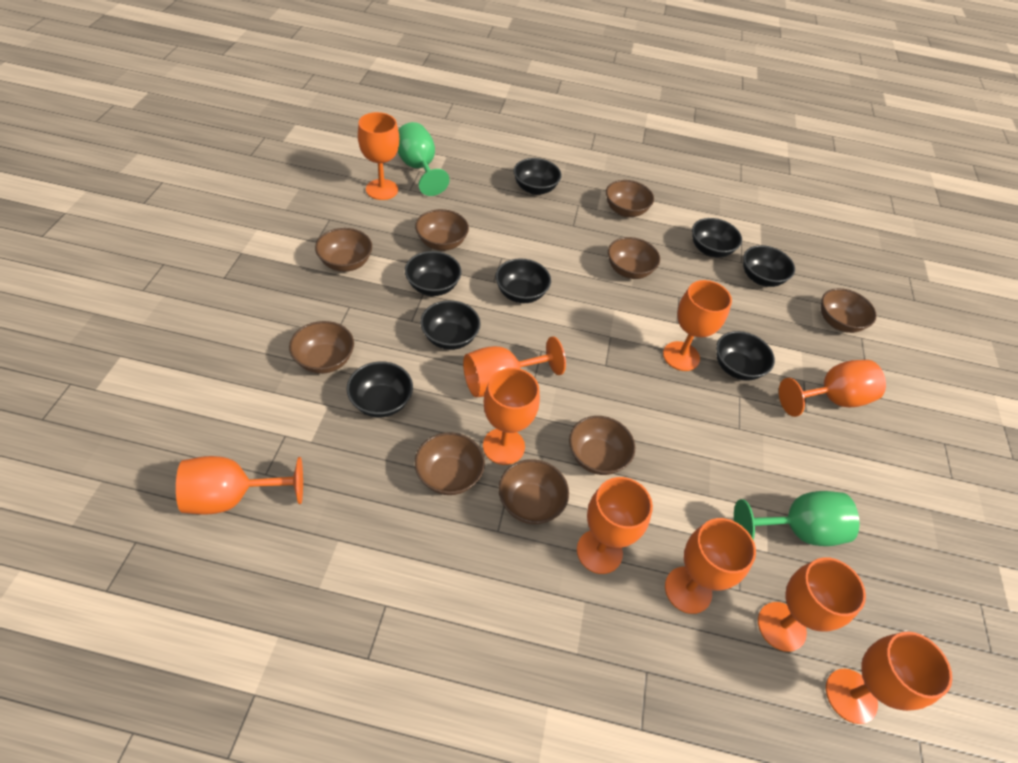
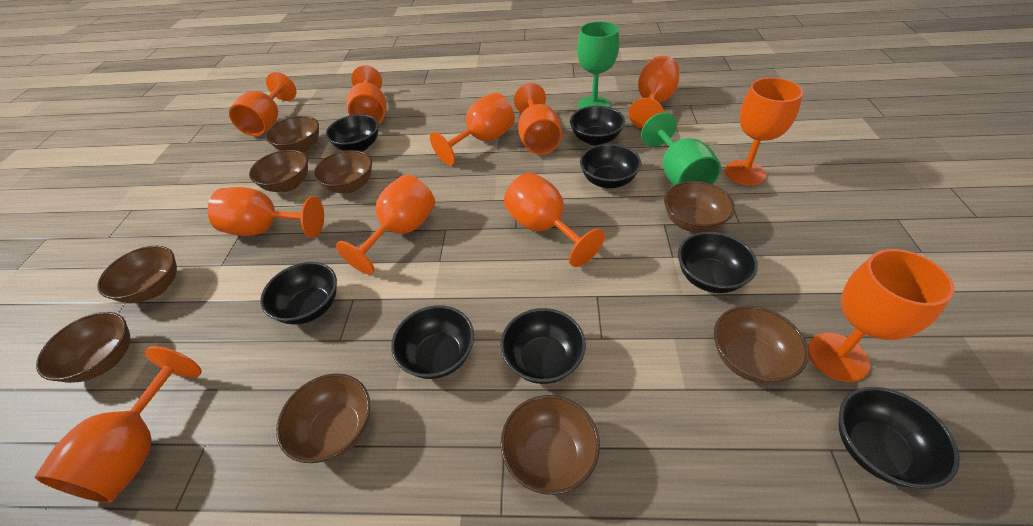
orange goblet: [176,456,303,515] [358,112,399,200] [463,336,566,397] [483,368,540,465] [577,477,653,574] [663,280,732,371] [665,518,756,614] [758,557,866,652] [779,360,886,417] [826,632,952,724] = 10 -> [35,346,202,503] [208,187,324,238] [229,72,296,136] [336,175,435,274] [346,65,387,124] [430,93,515,165] [504,172,605,267] [514,83,562,155] [629,56,680,129] [725,77,803,185] [808,249,955,382] = 11

